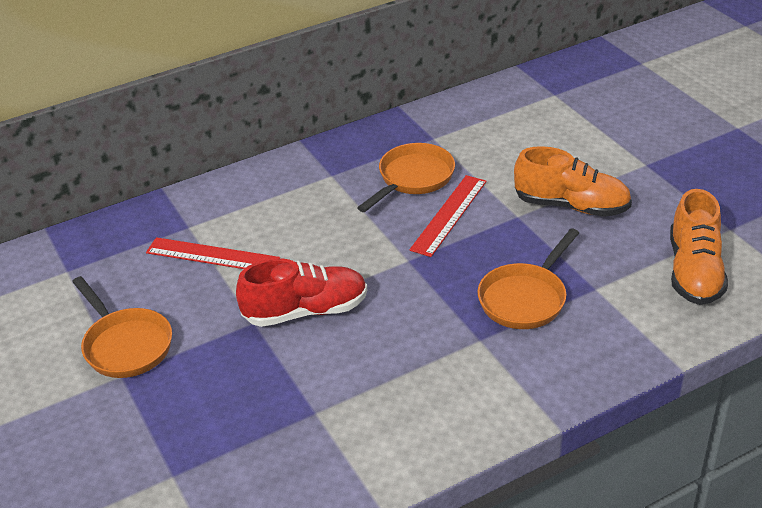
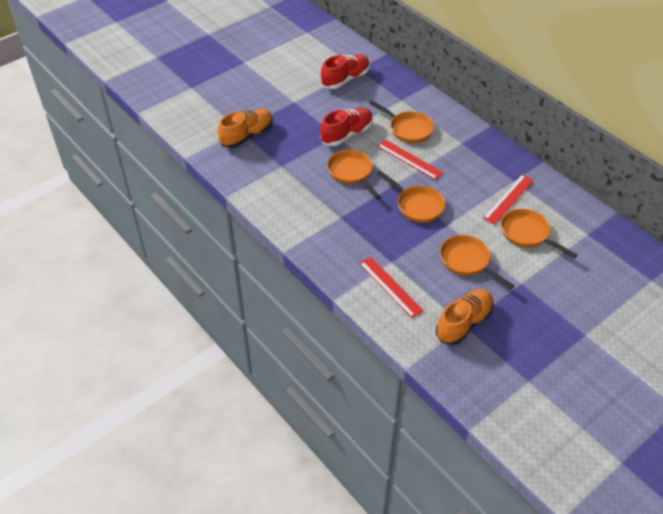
orange pan: [72,276,172,378] [357,143,455,212] [477,228,579,329] = 3 -> [327,150,380,199] [369,100,434,143] [377,171,445,223] [440,235,515,290] [501,209,577,259] = 5
red ruler: [146,237,280,269] [409,175,487,257] = 2 -> [359,257,424,318] [377,139,443,180] [483,174,534,224] = 3
red shoe: [236,259,367,327] = 1 -> [320,108,373,146] [321,54,370,89] = 2

